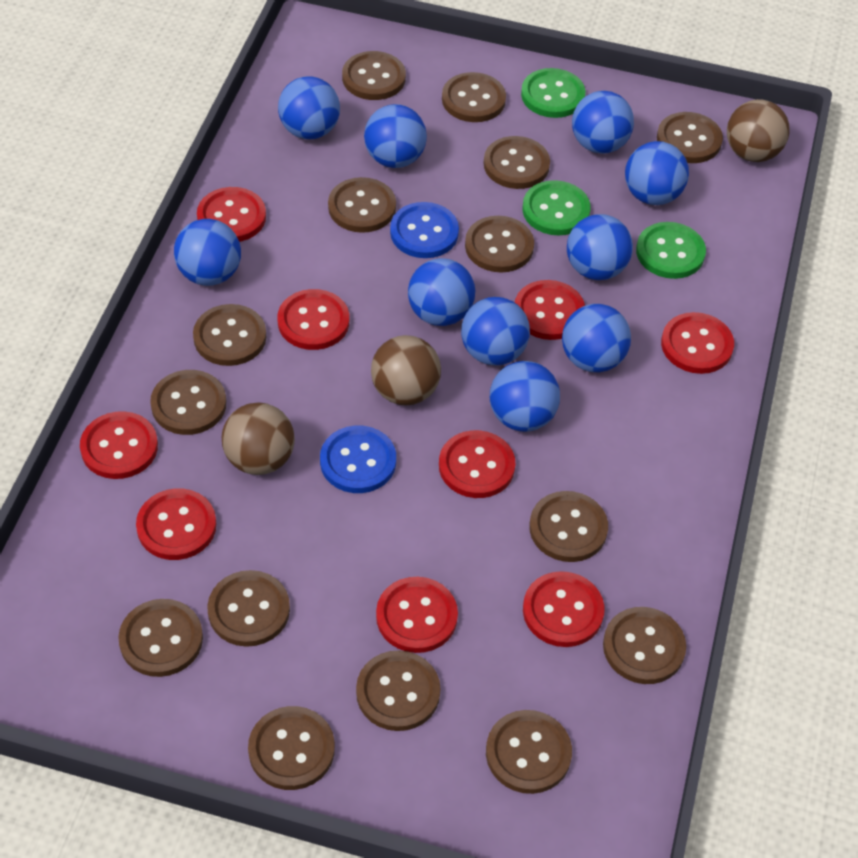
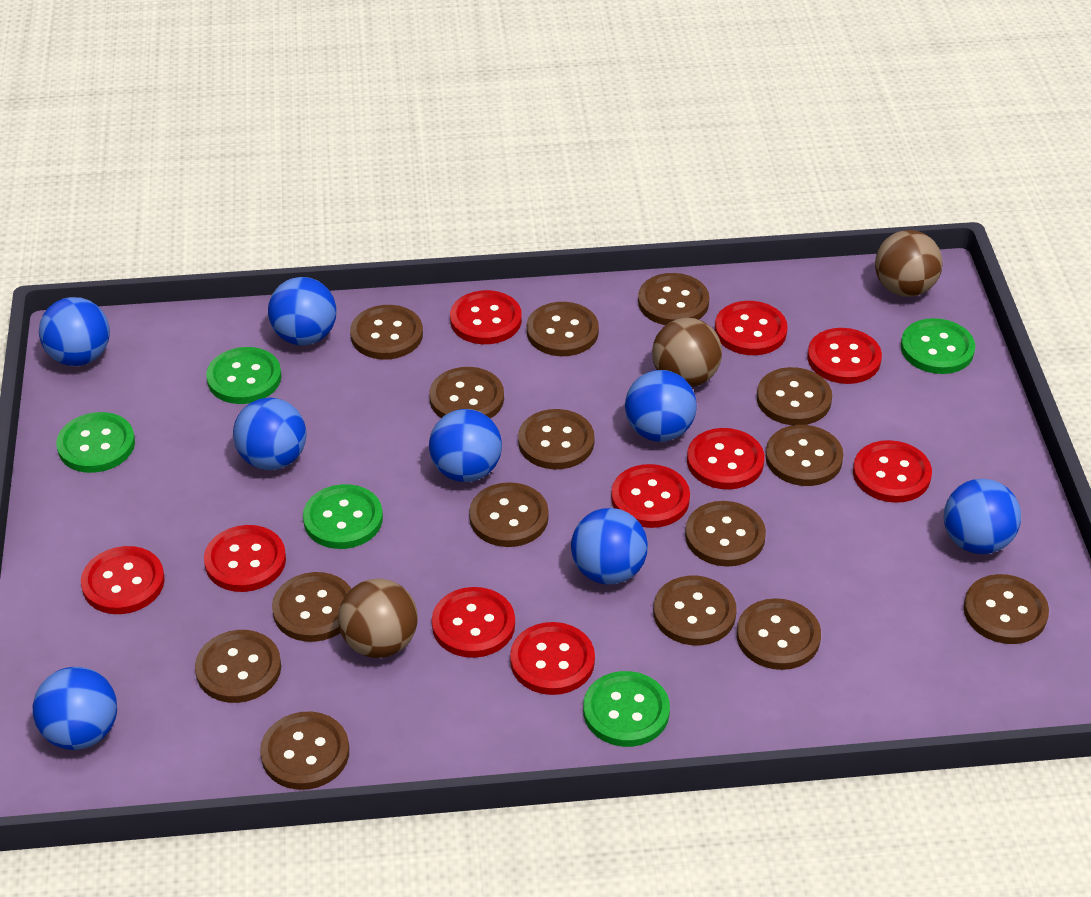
blue ball: [174,219,241,286] [278,76,340,139] [364,104,427,168] [408,258,475,326] [461,297,530,366] [490,361,560,432] [562,304,631,372] [567,214,633,280] [572,91,634,154] [625,141,689,205] = 10 -> [33,667,117,750] [39,297,110,366] [233,397,306,470] [268,277,336,345] [429,409,502,482] [571,508,648,585] [625,370,697,442] [944,479,1021,554] = 8
blue button: [320,425,396,493] [390,202,459,258] = 2 -> none = 0
green button: [521,68,585,118] [522,180,591,235] [636,222,706,279] = 3 -> [56,412,135,473] [206,347,282,404] [303,484,383,549] [583,671,670,747] [901,318,975,374] = 5
red button: [80,411,158,479] [136,488,216,560] [197,187,266,242] [277,289,349,350] [376,577,458,653] [439,430,516,498] [515,280,585,340] [523,571,605,647] [661,312,734,374] = 9 -> [81,546,165,614] [204,525,286,592] [432,587,515,658] [450,290,522,344] [510,622,595,695] [611,464,690,528] [687,428,765,489] [715,301,788,355] [808,328,882,384] [853,440,932,503] = 10

